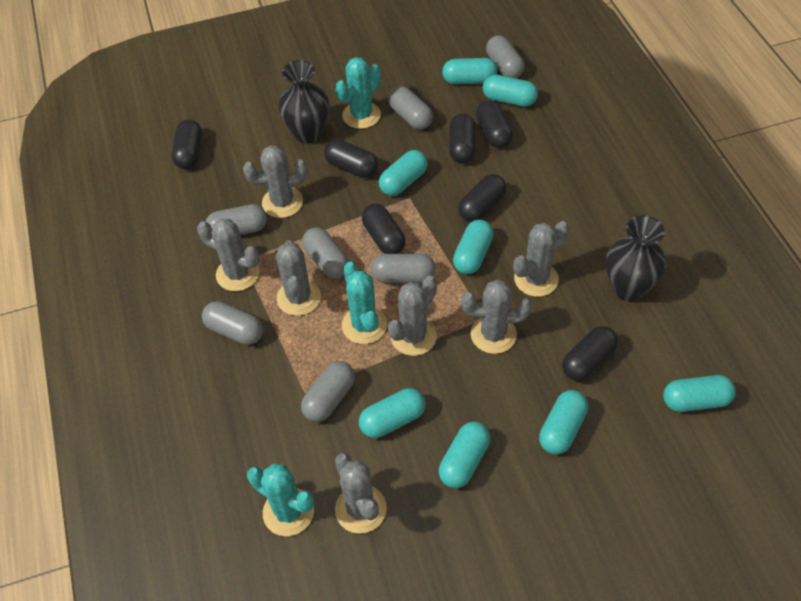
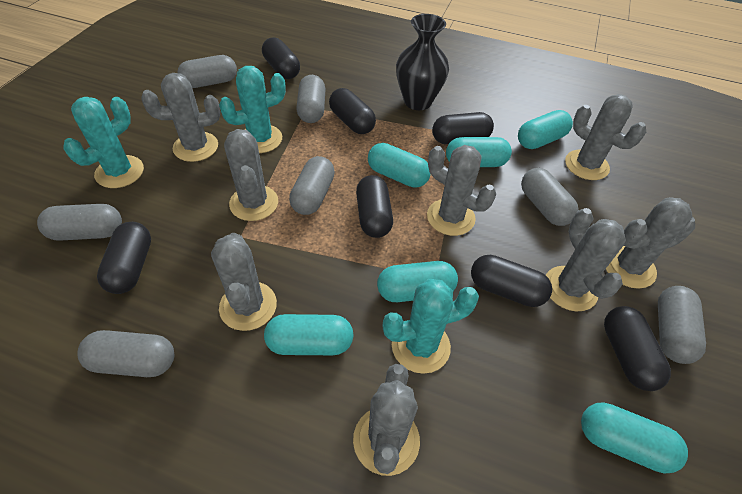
black vase: [278,60,329,143] [606,215,666,301] = 2 -> [396,14,449,110] = 1
grey cactus: [197,219,260,291] [243,145,308,218] [276,240,321,316] [335,453,387,534] [388,276,437,356] [461,280,532,354] [513,221,569,297] = 7 -> [141,73,220,162] [211,233,277,331] [224,129,278,221] [353,364,420,476] [427,145,496,236] [546,208,626,312] [565,94,646,180] [606,197,695,289] = 8
turquoise capsule: [359,388,426,438] [379,150,428,196] [439,422,490,488] [442,58,497,84] [453,220,494,274] [483,75,538,107] [539,390,588,455] [663,375,736,412] = 8 -> [264,314,354,355] [368,143,431,188] [377,261,458,302] [446,137,512,167] [518,110,573,149] [581,402,688,473] = 6

